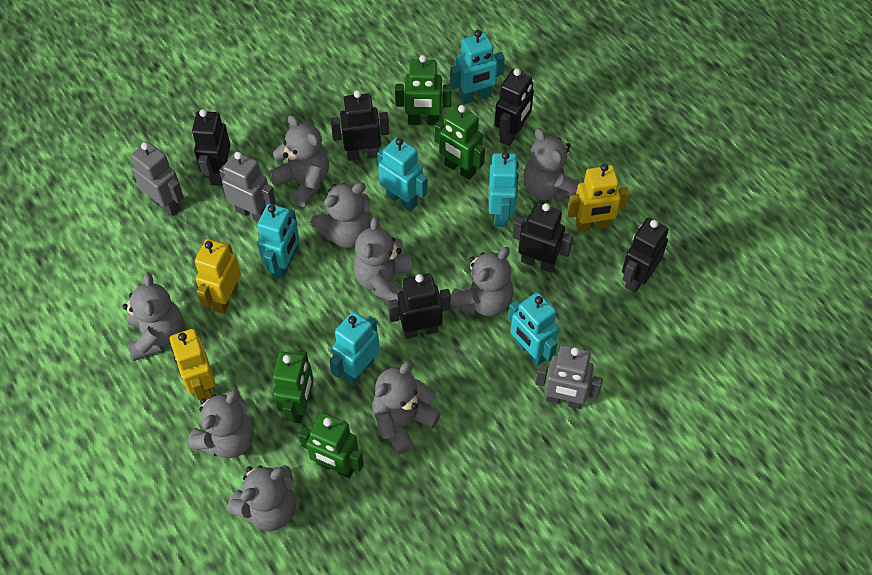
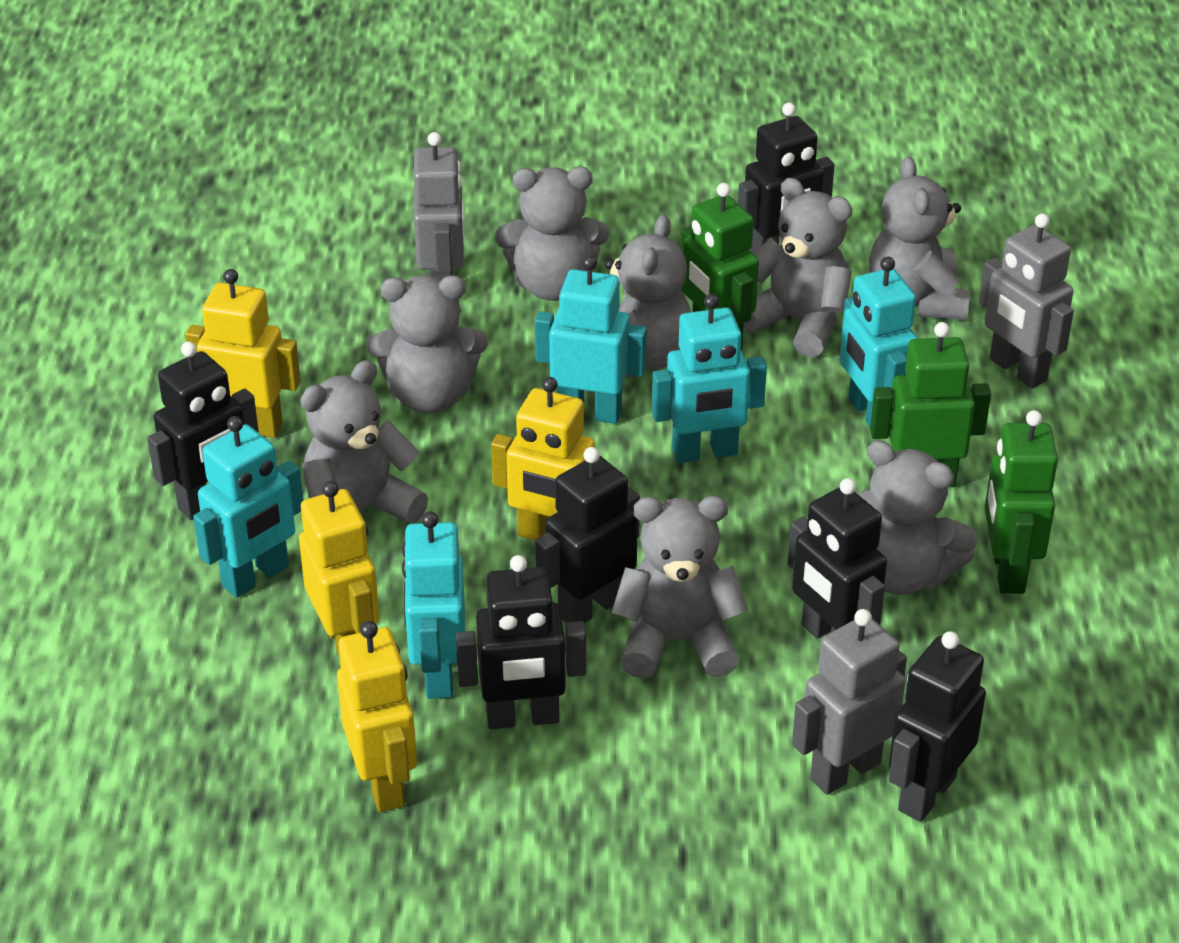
green robot: [273,351,314,423] [299,413,364,478] [395,55,452,125] [434,105,485,180] = 4 -> [681,183,759,350] [870,322,991,487] [985,410,1058,594] = 3
grey teddy bear: [123,272,183,361] [188,390,254,458] [227,465,296,531] [270,115,329,207] [311,182,370,248] [353,217,412,301] [372,361,441,455] [451,247,513,317] [523,128,580,202] = 9 -> [300,360,428,544] [367,275,488,414] [495,167,609,301] [605,215,691,377] [611,496,748,679] [743,178,852,358] [858,440,978,595] [869,156,970,320] = 8
turquoise robot: [257,204,299,279] [330,311,380,385] [377,137,428,212] [450,30,505,104] [489,152,519,227] [508,292,559,366] = 6 -> [193,416,303,598] [402,512,465,699] [535,255,647,424] [652,294,767,463] [840,257,918,427] = 5
yellow robot: [170,329,216,400] [195,239,241,314] [567,164,630,232] = 3 -> [185,269,301,438] [299,481,379,657] [337,621,417,812] [491,377,595,540] = 4

